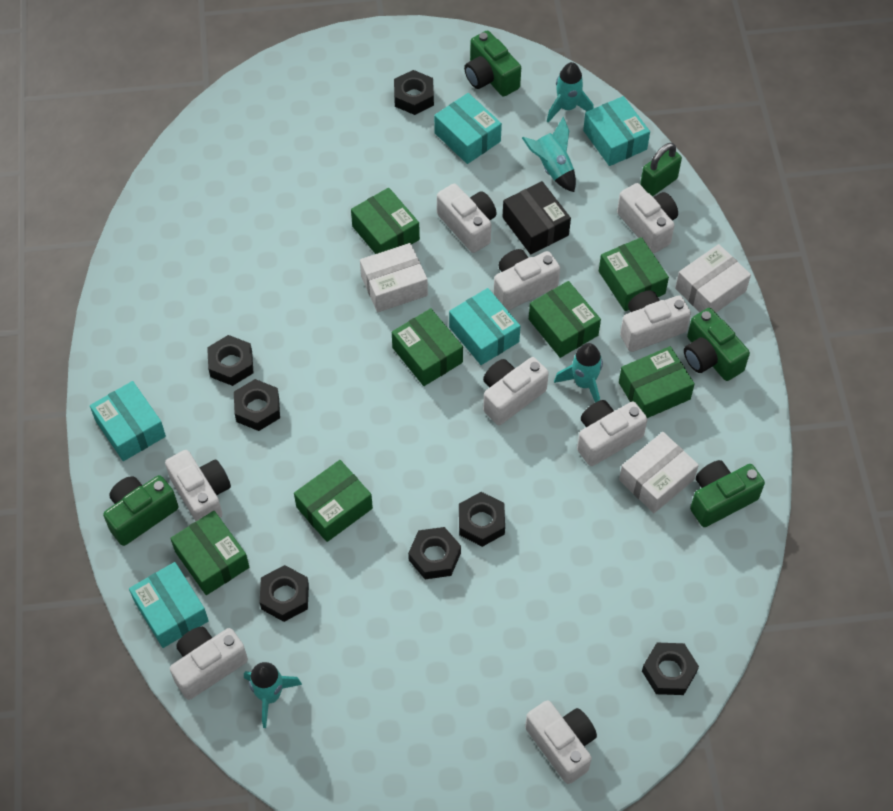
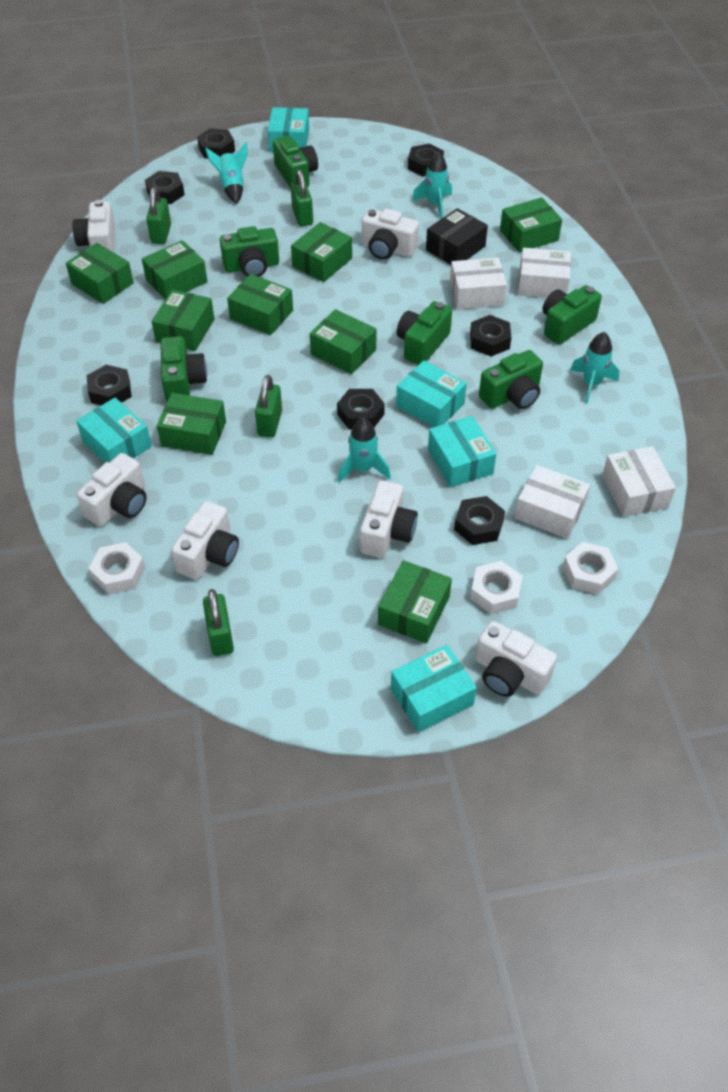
green box: [170,511,249,595] [294,460,373,542] [351,188,420,254] [392,308,463,386] [529,281,601,358] [599,237,669,311] [619,346,695,418] = 7 -> [66,243,134,304] [142,240,207,299] [151,290,214,351] [157,393,226,455] [227,274,293,335] [291,222,352,282] [310,309,377,374] [378,560,452,643] [500,197,562,253] = 9
green camera: [103,475,178,546] [464,31,521,96] [684,308,750,381] [690,460,765,527] = 4 -> [160,336,207,402] [220,226,279,277] [273,136,318,189] [397,301,452,365] [479,350,543,409] [542,285,602,345] = 6
green padlock: [640,143,682,196] = 1 -> [146,187,171,244] [203,589,234,656] [255,375,282,438] [291,170,313,226] = 4
white box: [360,243,428,312] [619,432,699,513] [675,244,751,313] = 3 -> [450,258,507,310] [515,465,590,539] [518,248,571,298] [602,446,676,517] = 4
white camera: [165,450,231,521] [170,627,248,700] [437,184,497,253] [483,357,549,425] [493,249,560,311] [525,700,597,784] [577,400,647,466] [617,183,678,253] [620,290,691,352] = 9 -> [72,200,116,253] [77,453,147,526] [171,501,239,580] [360,480,418,558] [362,209,419,260] [475,621,557,697] = 6
white nut: none = 0 -> [89,542,145,595] [470,561,522,614] [563,542,618,594] = 3

